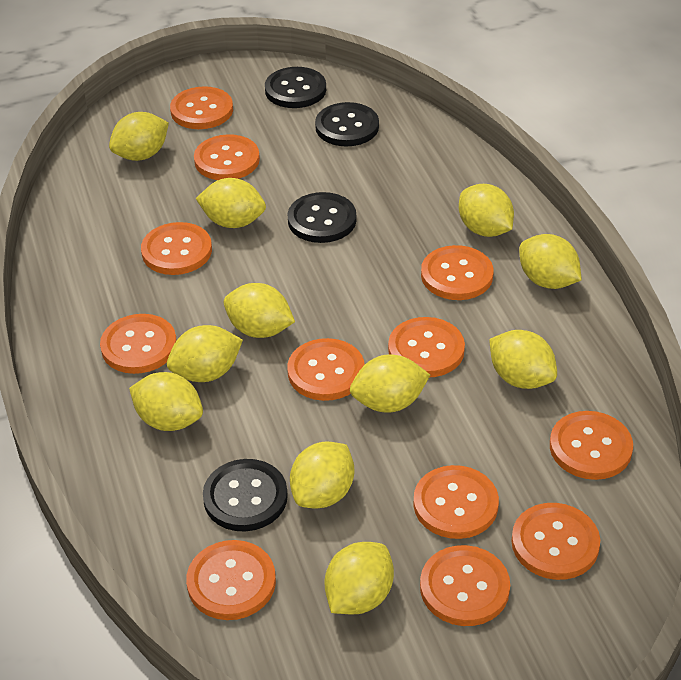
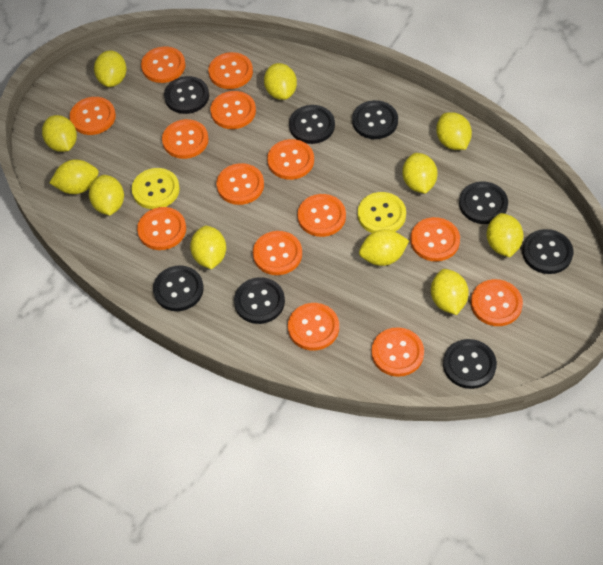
black button: [203,459,288,531] [265,67,326,108] [287,192,356,243] [315,102,379,146] = 4 -> [153,265,204,311] [164,76,209,114] [234,277,285,324] [289,105,335,144] [352,100,398,139] [443,339,497,389] [459,181,508,224] [522,229,573,274] = 8
orange button: [100,314,177,374] [141,222,212,275] [170,86,233,129] [186,540,276,620] [194,134,260,180] [287,338,365,401] [388,317,465,377] [414,465,499,539] [420,545,510,626] [421,245,493,300] [511,503,600,580] [550,411,633,480] = 12 -> [70,97,116,135] [137,207,186,250] [141,47,186,83] [162,119,209,159] [208,52,253,89] [210,91,256,129] [216,163,264,205] [253,231,302,275] [267,139,314,180] [288,303,339,350] [298,194,346,237] [372,327,424,377] [410,217,460,261] [471,279,523,326] = 14
yellow button: none = 0 -> [132,168,180,209] [358,192,406,233] = 2

